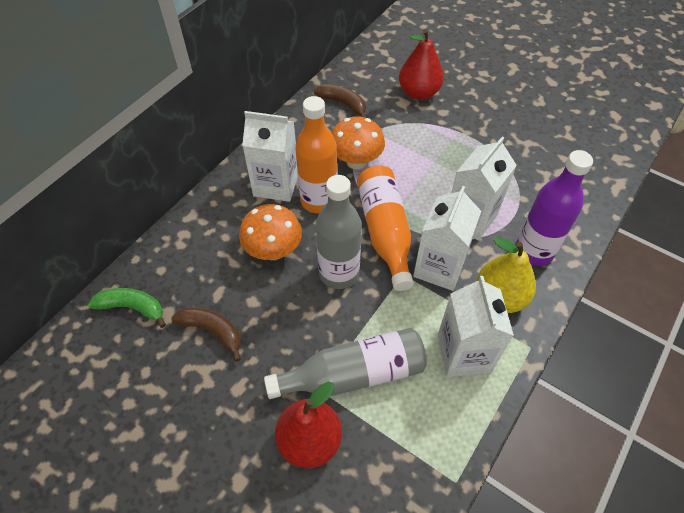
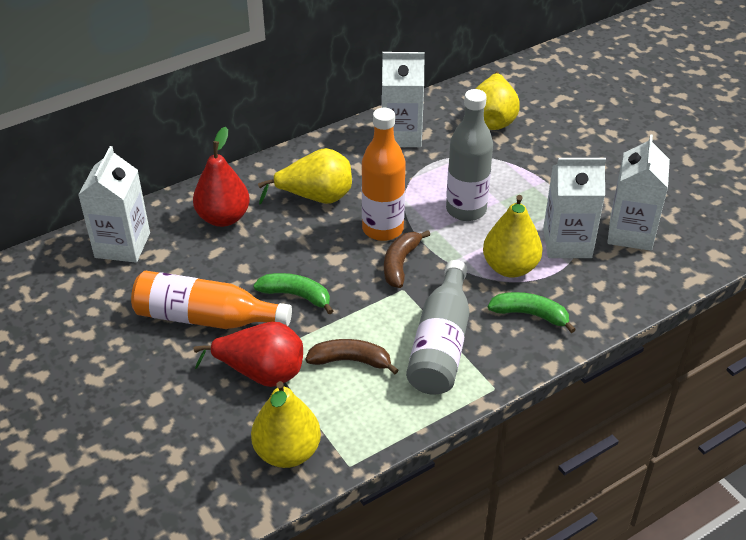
green banana: [88,288,166,328] = 1 -> [253,273,333,314] [488,292,576,333] = 2
orange mushroom: [239,204,302,260] [332,116,385,169] = 2 -> none = 0
purple bottle: [515,150,593,266] = 1 -> none = 0
yellow pear: [477,237,536,313] = 1 -> [251,381,321,468] [258,148,352,204] [475,71,520,130] [483,195,543,278] = 4

